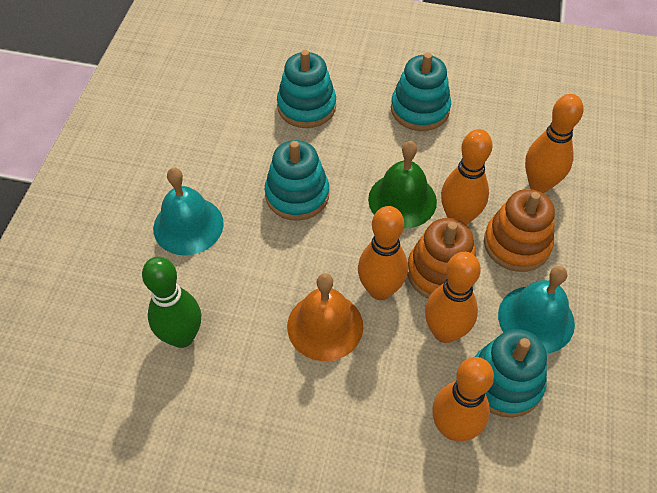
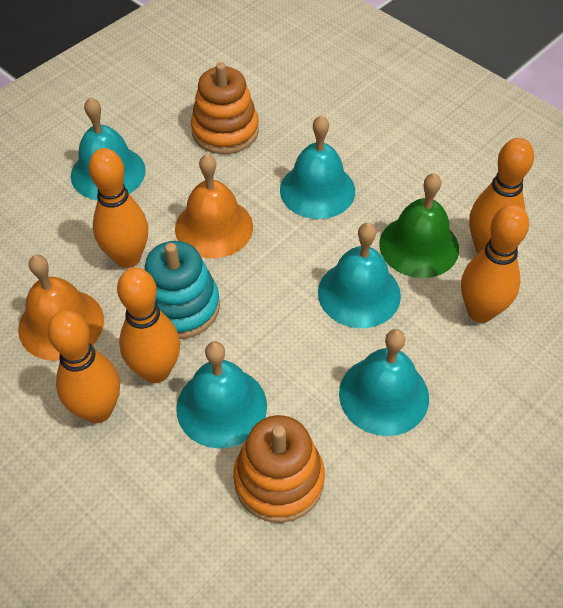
green bowling pin: [142,257,201,348] = 1 -> none = 0
orange bell: [287,273,363,361] = 1 -> [18,255,104,361] [175,154,253,258] = 2
turquoise bell: [153,168,224,255] [498,266,575,354] = 2 -> [71,97,146,200] [176,341,267,449] [280,115,355,219] [318,223,401,328] [339,329,429,436] = 5
turquoise stacking toy: [265,140,329,221] [277,50,336,128] [391,53,451,131] [475,329,547,418] = 4 -> [145,241,220,339] = 1

